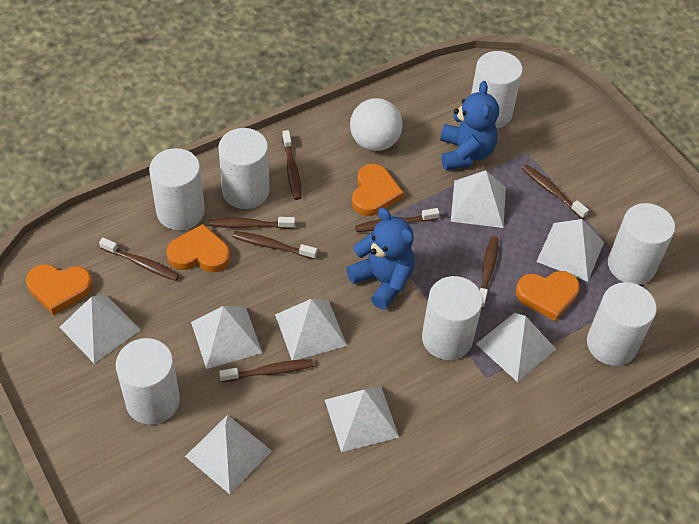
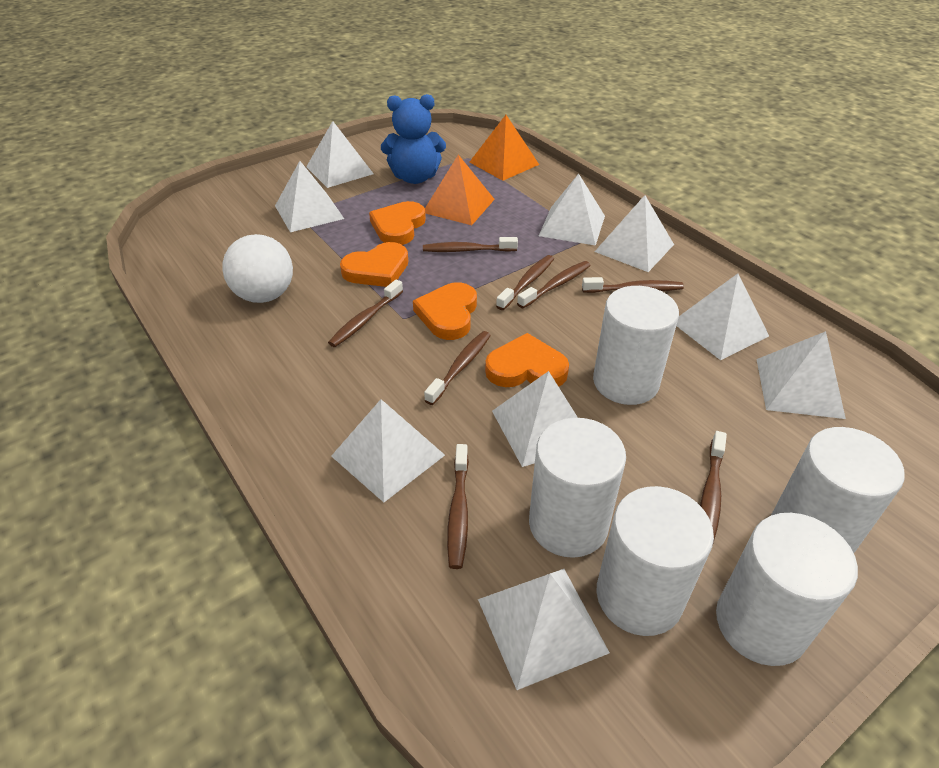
blue teddy bear: [346,208,414,310] [440,81,499,170] = 2 -> [381,94,446,184] = 1
orange pyramid: none = 0 -> [425,155,495,225] [470,115,539,181] = 2
white cylinder: [116,338,180,425] [149,148,205,230] [218,128,269,209] [422,276,483,360] [471,51,523,128] [587,282,657,366] [608,203,675,285] = 7 -> [529,418,626,558] [593,286,679,405] [596,486,714,636] [716,513,858,666] [771,427,904,553] = 5
white pyramid: [60,295,141,364] [185,415,272,494] [191,306,262,369] [275,299,347,360] [325,386,399,452] [451,170,506,228] [476,313,556,382] [536,219,604,282] = 8 -> [275,161,344,232] [306,121,374,188] [331,399,445,502] [478,569,610,690] [492,371,578,467] [539,174,605,246] [594,195,674,272] [676,273,769,360] [757,331,846,419] = 9

